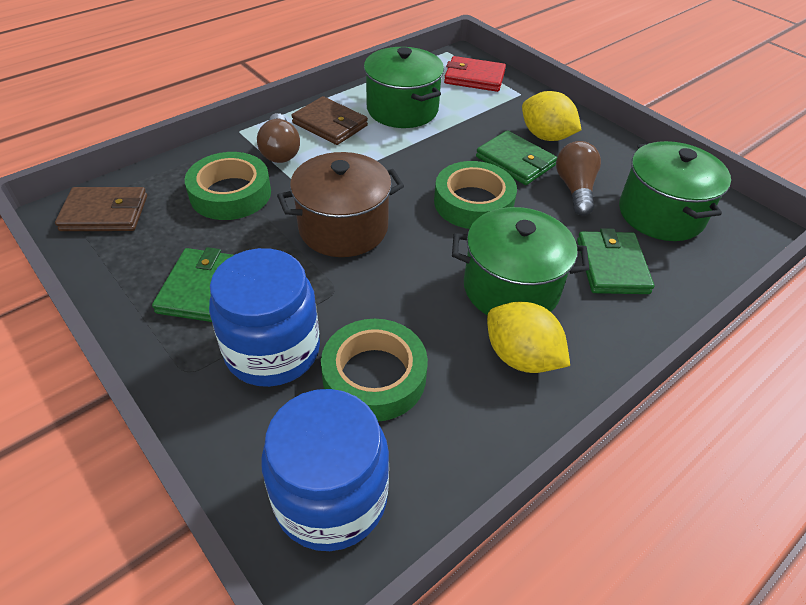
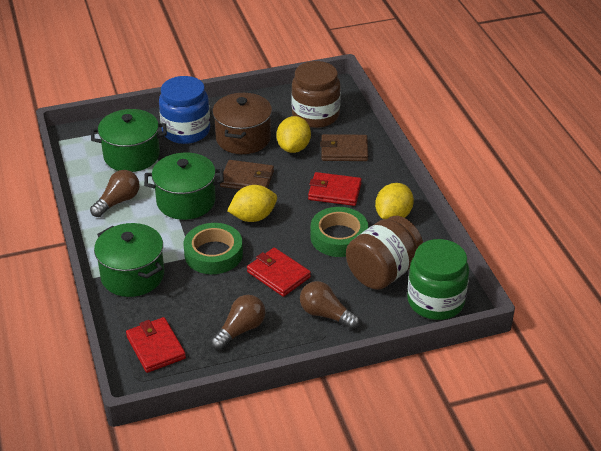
blue jar: [209,248,320,387] [261,389,389,551] = 2 -> [159,76,210,144] = 1
brown jar: none = 0 -> [292,61,341,128] [346,216,423,290] = 2
brown light bulb: [257,113,300,163] [556,141,601,216] = 2 -> [90,170,140,217] [211,295,266,350] [300,281,360,330] = 3
green jar: none = 0 -> [407,239,469,320] = 1
green tape: [185,152,271,220] [321,319,428,421] [434,161,517,229] = 3 -> [184,223,243,274] [310,207,368,257] = 2
green wallet: [152,247,233,322] [476,130,557,185] [577,228,654,294] = 3 -> none = 0
red wallet: [444,56,506,92] = 1 -> [126,317,186,373] [247,247,311,297] [308,172,362,206] = 3
yellow lemon: [487,301,570,373] [522,91,581,141] = 2 -> [227,185,277,222] [277,116,311,153] [375,183,414,220] = 3

